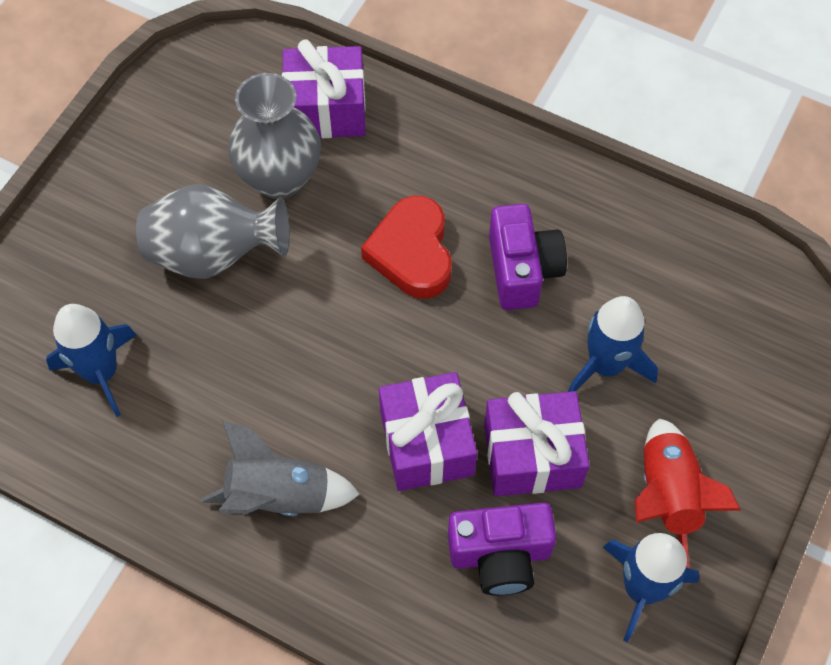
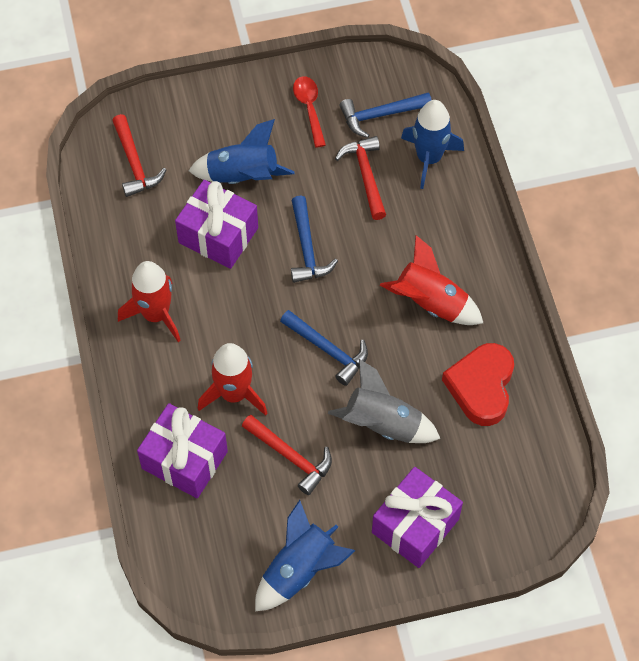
blue hammer: none = 0 -> [280,310,368,386] [291,196,338,283] [340,92,432,138] = 3
grey vase: [136,184,290,279] [228,73,321,199] = 2 -> none = 0
purple camera: [448,503,556,596] [489,204,567,310] = 2 -> none = 0
red hammer: none = 0 -> [112,114,166,197] [242,415,332,495] [335,136,386,220] = 3
red rocket: [635,418,741,568] = 1 -> [118,261,181,342] [198,343,268,416] [379,235,483,325] = 3
red spoon: none = 0 -> [293,76,326,148] = 1

